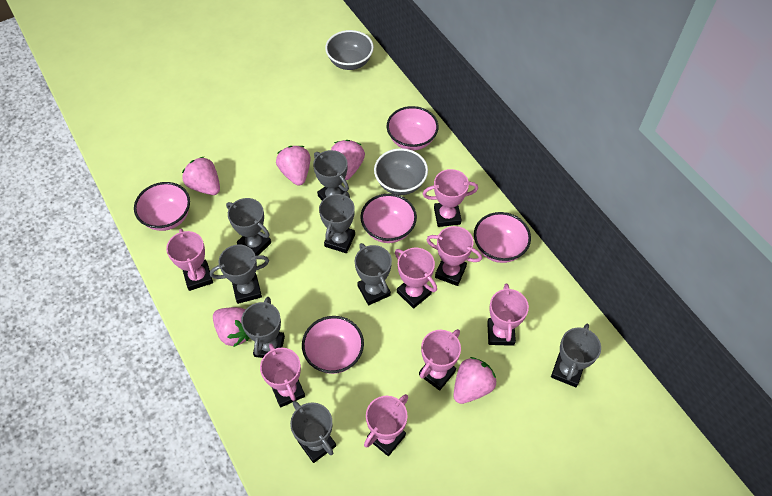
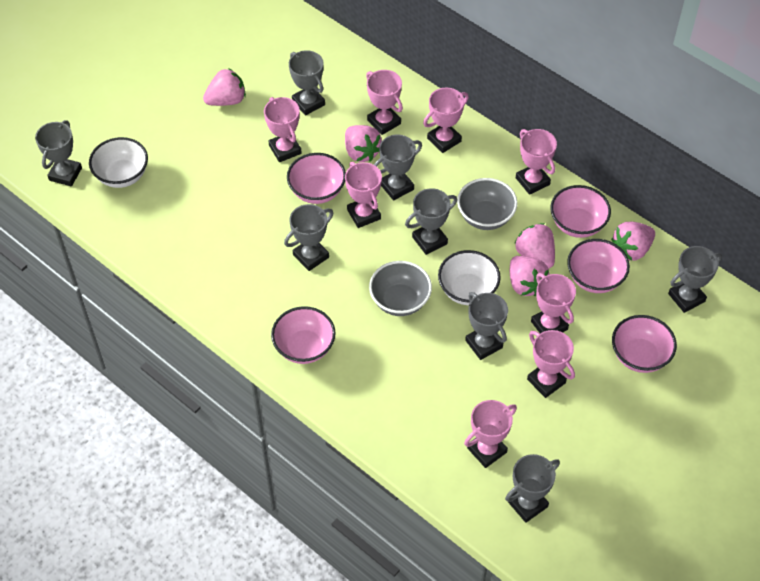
white bowl: none = 0 -> [89,137,148,188] [438,250,501,305] = 2

